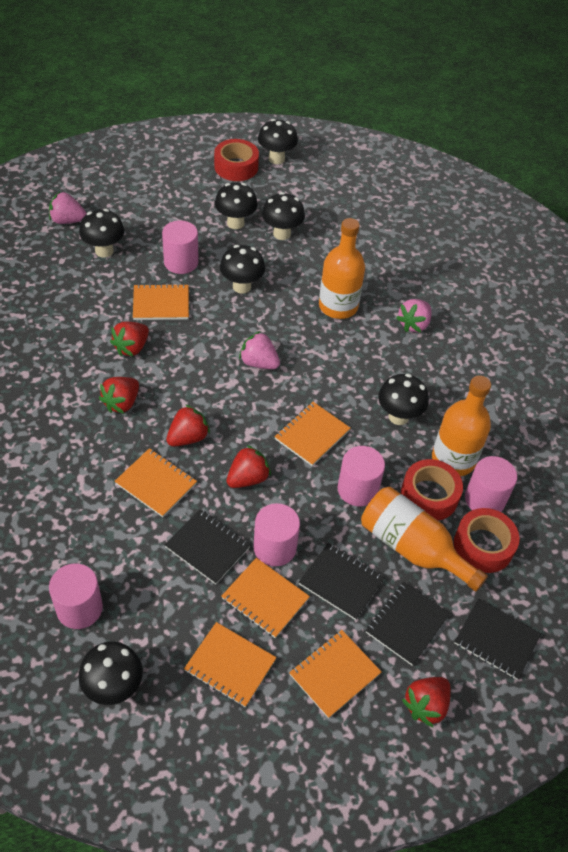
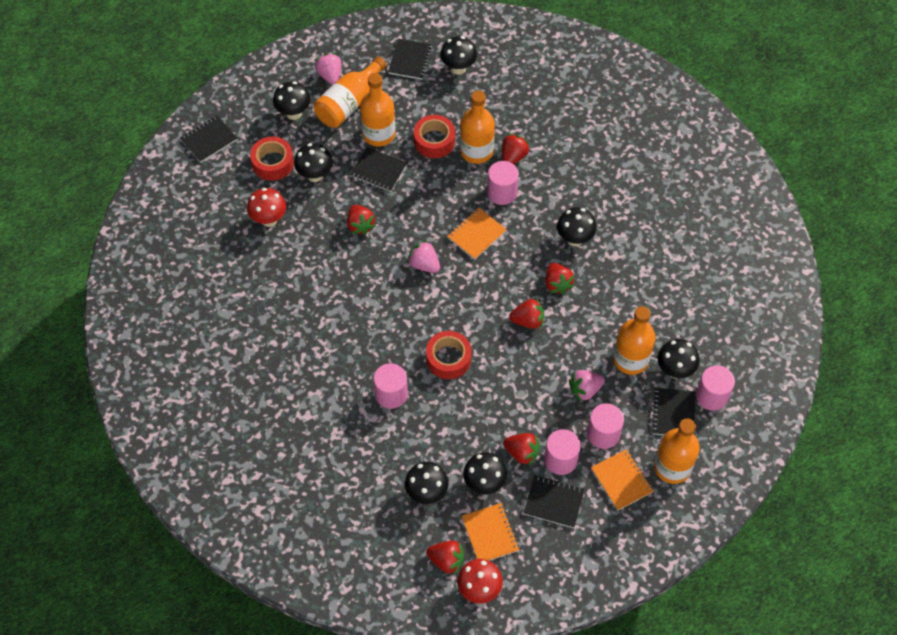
black notebook: [165,509,251,584] [299,543,385,620] [366,582,450,666] [454,598,541,680] = 4 -> [180,115,237,163] [350,147,407,192] [388,39,433,80] [524,475,584,528] [651,388,696,435] = 5
orange bottle: [319,218,365,319] [361,487,488,592] [432,376,491,476] = 3 -> [314,57,386,128] [360,73,395,146] [460,91,495,164] [613,306,656,375] [654,419,700,484] = 5
orange notebook: [115,448,197,517] [133,284,189,320] [184,622,277,707] [221,558,310,638] [274,402,350,466] [289,630,381,718] = 6 -> [447,208,507,260] [461,503,519,561] [591,449,654,511] = 3
red mushroom: none = 0 -> [247,188,286,227] [457,559,503,604] = 2
red strawberry: [99,377,139,414] [110,322,149,356] [166,405,210,447] [226,445,271,488] [402,677,451,727] = 5 -> [347,205,376,235] [426,541,464,575] [502,134,530,164] [503,433,540,466] [509,298,544,329] [545,263,574,295] = 6

